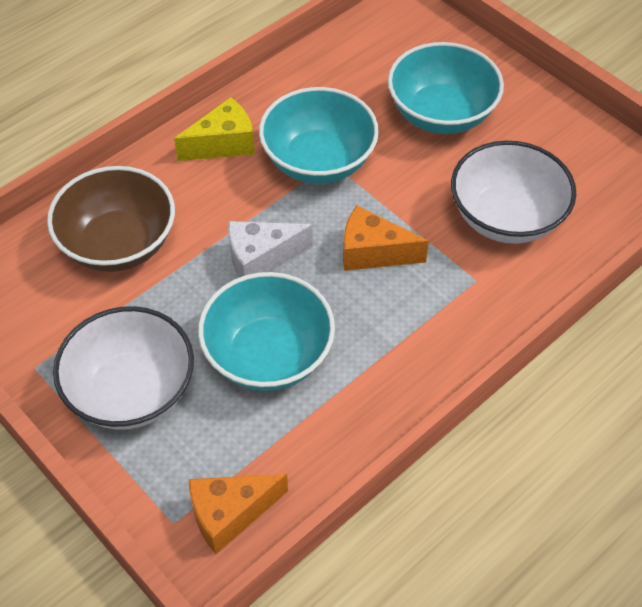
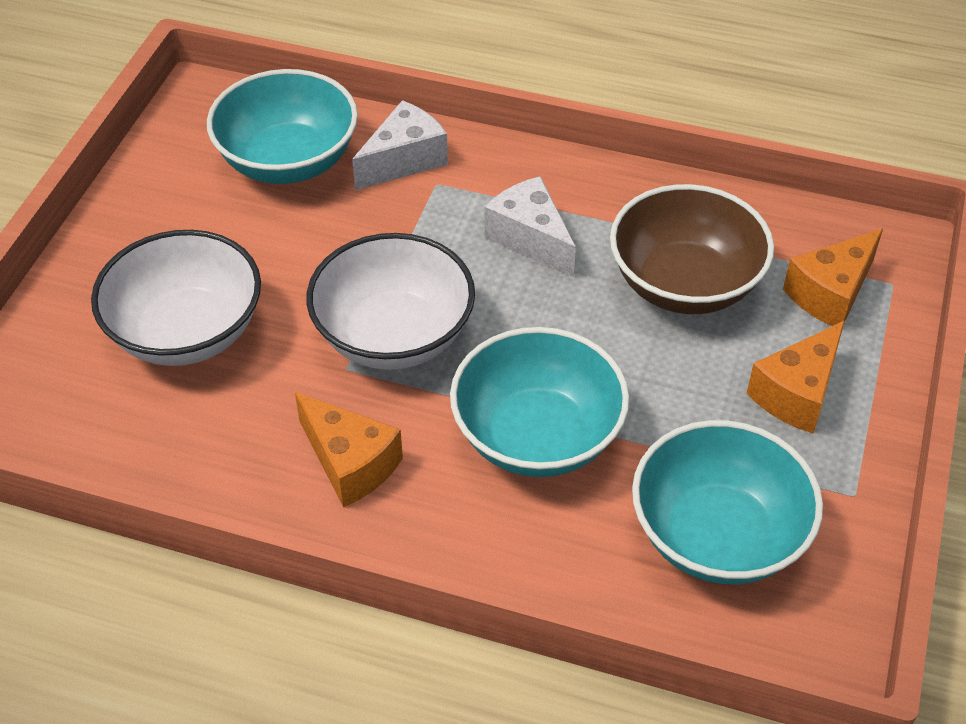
orange cheese: [189,474,288,554] [343,205,429,271] = 2 -> [295,392,403,507] [747,320,845,434] [783,229,883,326] = 3
white cheese: [228,221,313,277] = 1 -> [352,100,448,190] [484,176,576,278] = 2
yellow cheese: [174,97,255,161] = 1 -> none = 0

